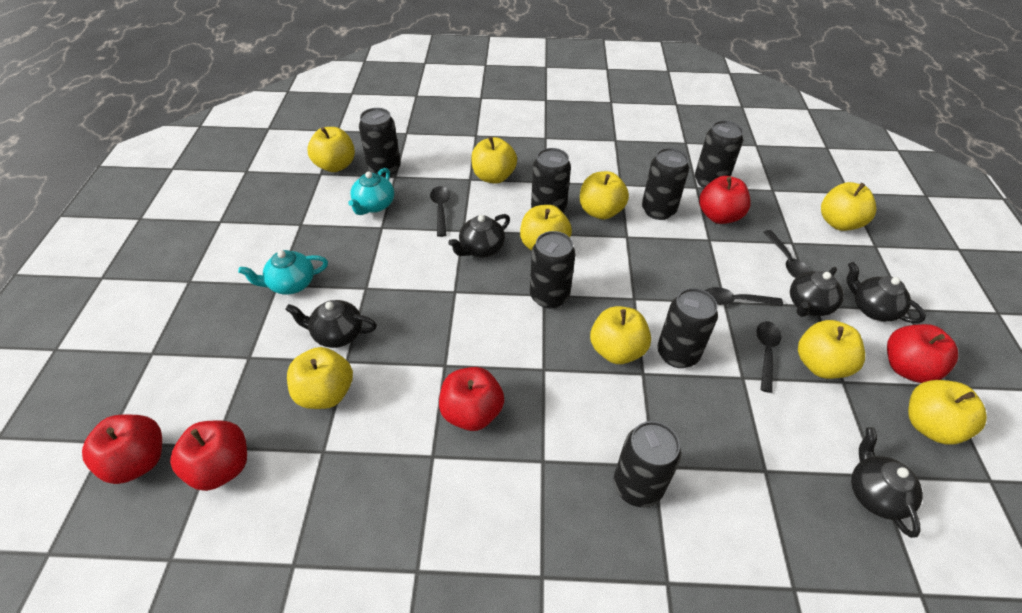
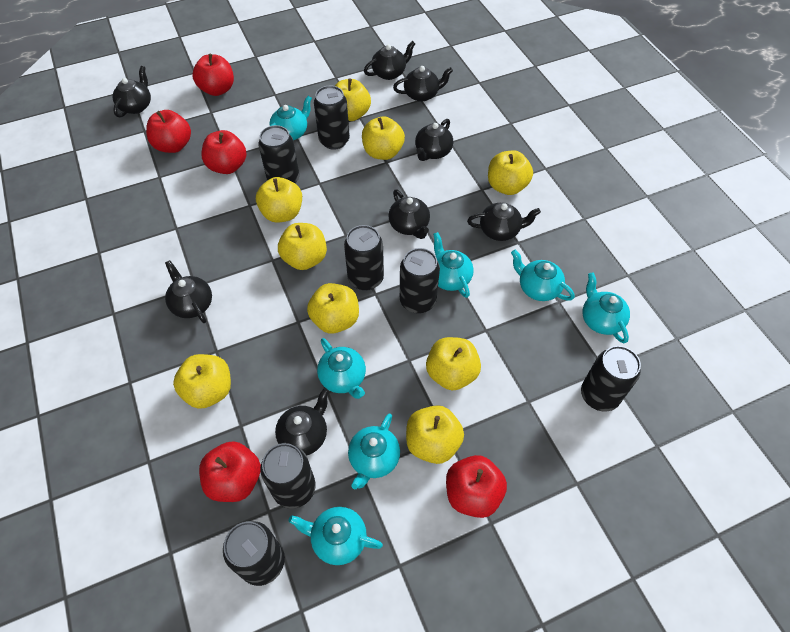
black spoon: [430,186,450,237] [705,287,783,306] [756,321,781,393] [764,230,810,278] = 4 -> none = 0
black teapot: [285,300,377,348] [448,214,510,257] [790,267,844,317] [847,262,926,323] [851,427,923,538] = 5 -> [113,66,151,117] [165,260,212,323] [275,388,329,456] [364,41,415,80] [388,189,430,239] [393,66,453,102] [415,119,453,161] [467,203,541,241] = 8
turquoise teapot: [238,250,328,295] [348,168,394,215] = 2 -> [270,96,312,140] [289,507,383,565] [317,338,366,399] [348,413,400,489] [433,232,474,298] [511,249,575,301] [582,272,630,343] = 7

